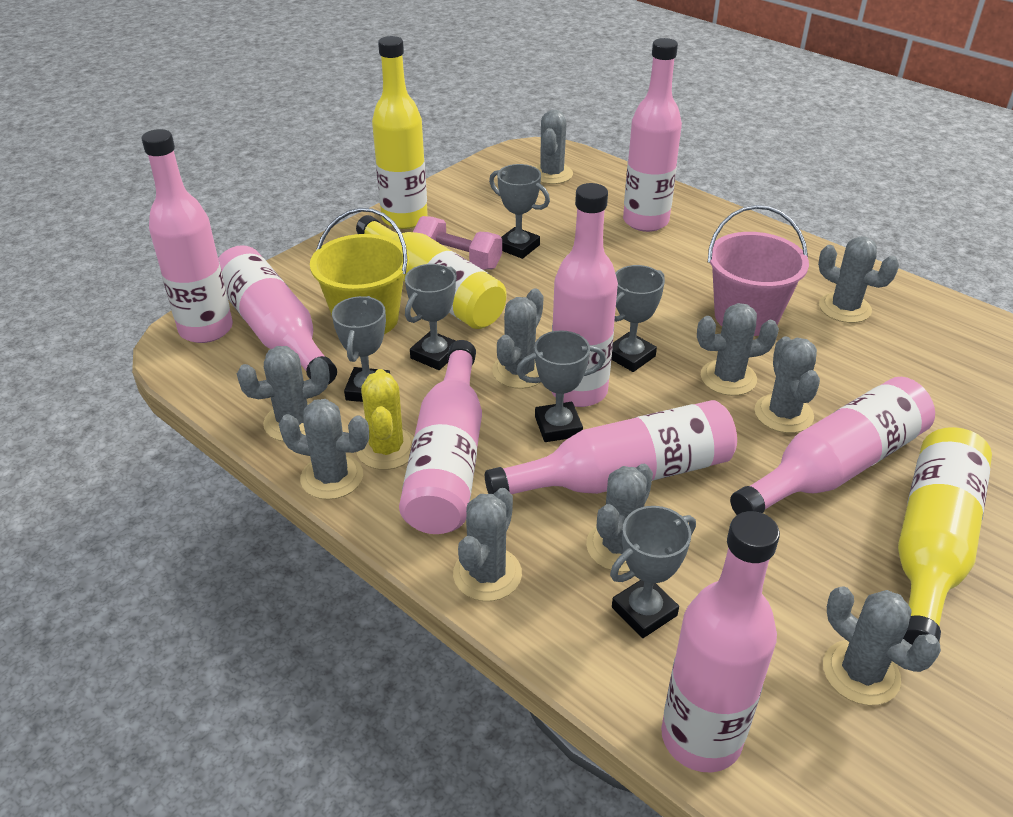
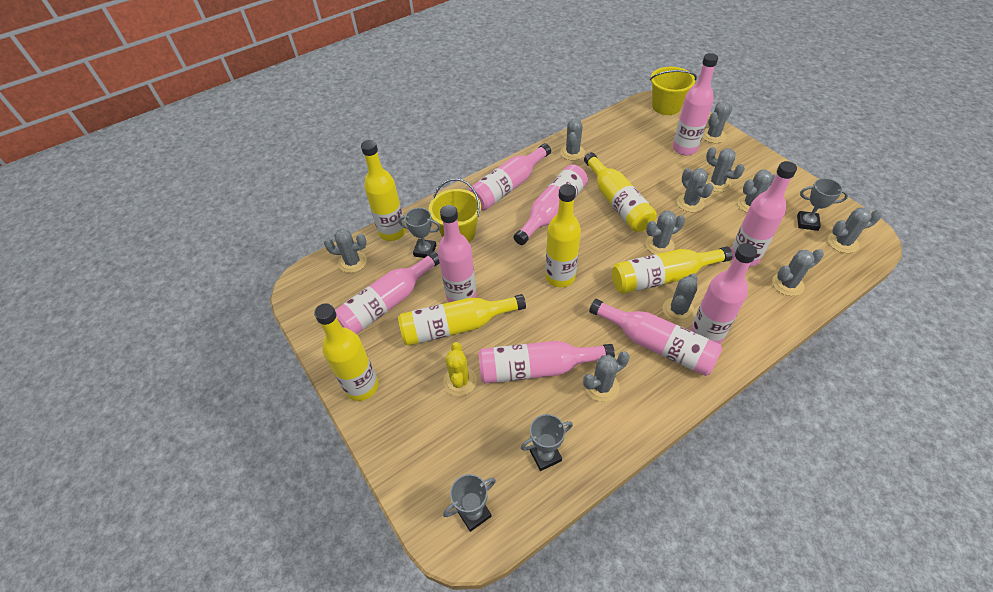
grey cactus: [237,346,330,441] [279,399,369,500] [453,488,522,601] [492,289,544,389] [535,110,573,184] [586,464,653,572] [697,303,779,396] [755,337,820,433] [818,236,899,323] [823,586,941,705] = 10 -> [324,229,367,273] [560,119,585,161] [583,351,630,402] [645,211,685,254] [663,274,698,323] [677,168,714,212] [702,101,732,143] [705,147,745,192] [738,170,776,212] [772,249,824,296] [828,207,882,253] = 11
grey trophy: [332,296,390,402] [405,264,457,370] [489,164,550,259] [516,331,606,442] [610,506,696,638] [611,265,665,372] = 6 -> [399,208,441,258] [443,474,496,532] [521,414,573,471] [797,178,848,231] = 4
pink bottle: [141,129,233,343] [218,245,337,385] [399,340,482,534] [485,400,737,494] [552,183,618,407] [623,38,682,232] [661,511,780,773] [730,377,935,515] = 8 -> [335,251,440,334] [438,205,477,302] [469,143,551,211] [478,341,615,383] [514,164,588,245] [589,299,722,376] [673,53,718,155] [690,243,757,344] [731,161,797,267] = 9
pink bucket: [708,205,809,336] = 1 -> none = 0
pink dumbbell: [413,216,502,270] = 1 -> none = 0
yellow bottle: [356,215,506,329] [372,36,428,229] [898,427,992,645] = 3 -> [314,303,378,401] [361,140,406,241] [398,294,526,346] [545,184,581,287] [584,152,657,232] [612,247,733,294] = 6
yellow bucket: [310,208,409,334] = 1 -> [429,178,481,243] [650,67,697,115] = 2

